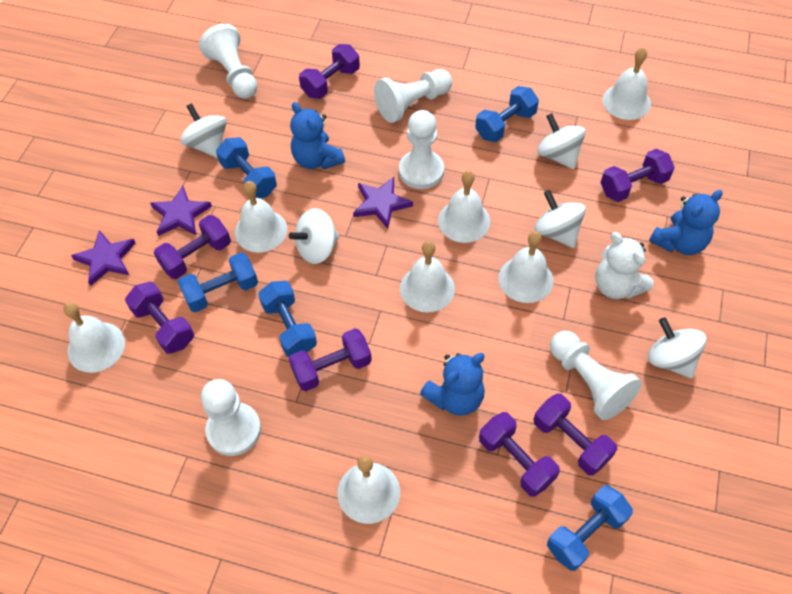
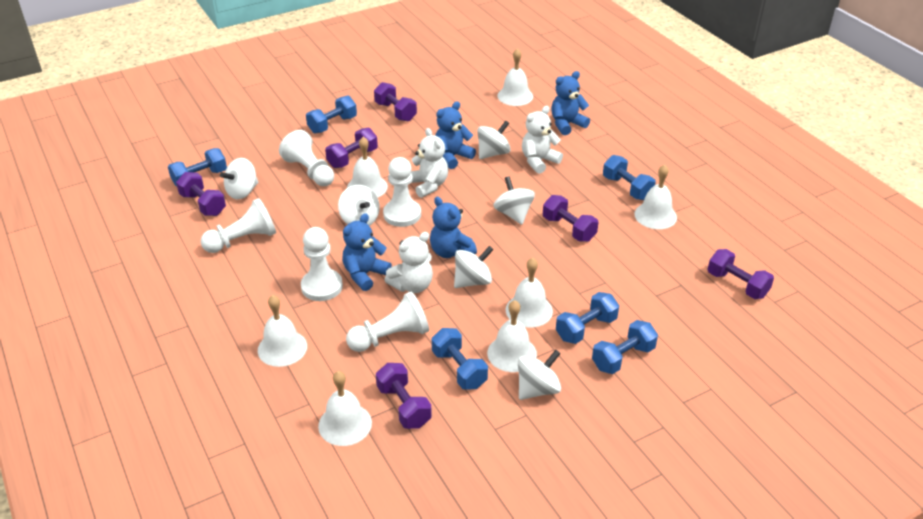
blue dumbbell: [178,252,258,312] [216,137,277,198] [258,281,317,357] [475,86,539,142] [547,485,633,571] = 5 -> [168,148,227,186] [306,96,357,133] [432,328,488,389] [556,292,619,344] [592,320,658,374] [603,155,656,200] = 6
blue teddy bear: [290,102,345,170] [420,353,485,416] [649,190,723,255] = 3 -> [342,213,392,291] [430,197,477,258] [435,101,476,169] [551,71,590,135] = 4
purple dumbbell: [125,282,194,354] [154,215,231,279] [289,328,372,391] [299,44,360,99] [479,412,560,497] [534,394,617,475] [601,149,675,202] = 7 -> [176,172,226,216] [325,128,378,168] [374,82,417,122] [376,363,432,429] [543,195,599,242] [707,249,774,299] = 6
purple star: [71,230,135,286] [150,186,212,236] [353,177,413,229] = 3 -> none = 0
white spinning top: [180,103,227,158] [289,208,340,264] [535,190,586,248] [537,113,586,169] [648,317,706,378] = 5 -> [220,158,258,200] [338,185,380,226] [454,246,493,288] [477,121,511,159] [493,176,535,225] [518,350,561,400] = 6
white teddy bear: [595,232,654,299] = 1 -> [384,232,433,293] [411,128,448,198] [522,106,563,174] = 3

